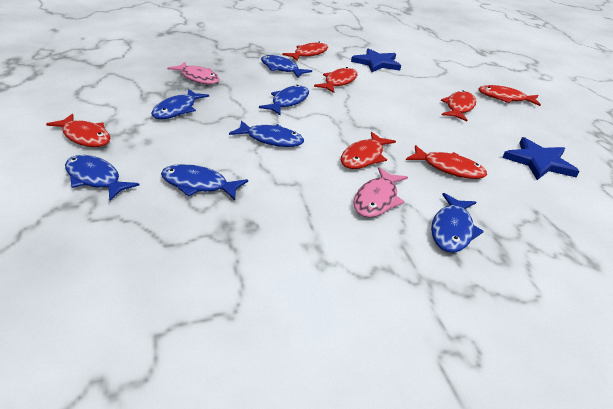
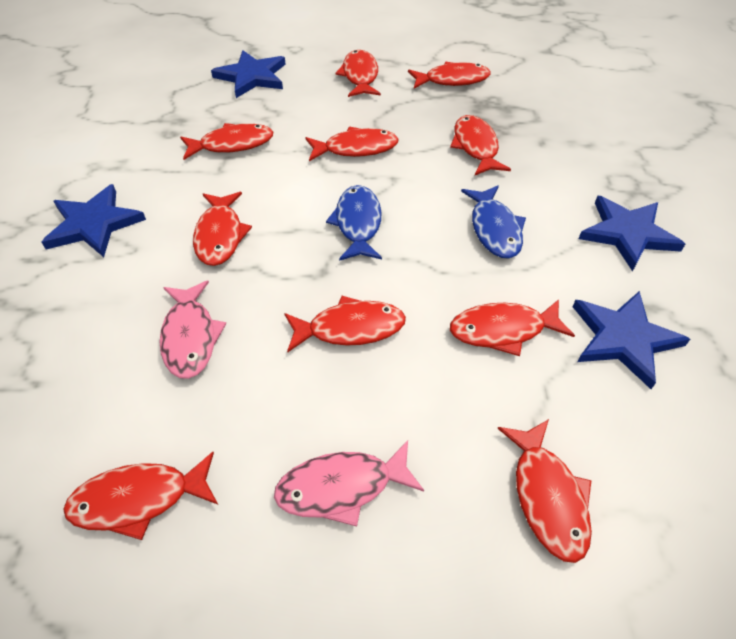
blue fish: [65,155,139,201] [151,89,209,119] [161,164,248,200] [229,120,304,147] [259,85,309,115] [261,55,312,78] [431,193,484,253] = 7 -> [326,185,382,261] [461,185,526,259] = 2
blue star: [351,48,401,72] [502,137,580,180] = 2 -> [42,184,146,257] [211,50,285,98] [573,291,690,389] [579,196,685,271] = 4
red fish: [46,114,110,147] [282,42,328,61] [314,67,357,93] [341,132,396,169] [406,145,487,179] [441,90,476,121] [478,85,541,106] = 7 -> [63,452,218,540] [180,123,273,160] [193,192,252,266] [284,296,406,352] [305,127,398,161] [335,50,381,97] [408,62,491,88] [450,115,511,175] [450,299,575,356] [497,419,592,563] = 10

